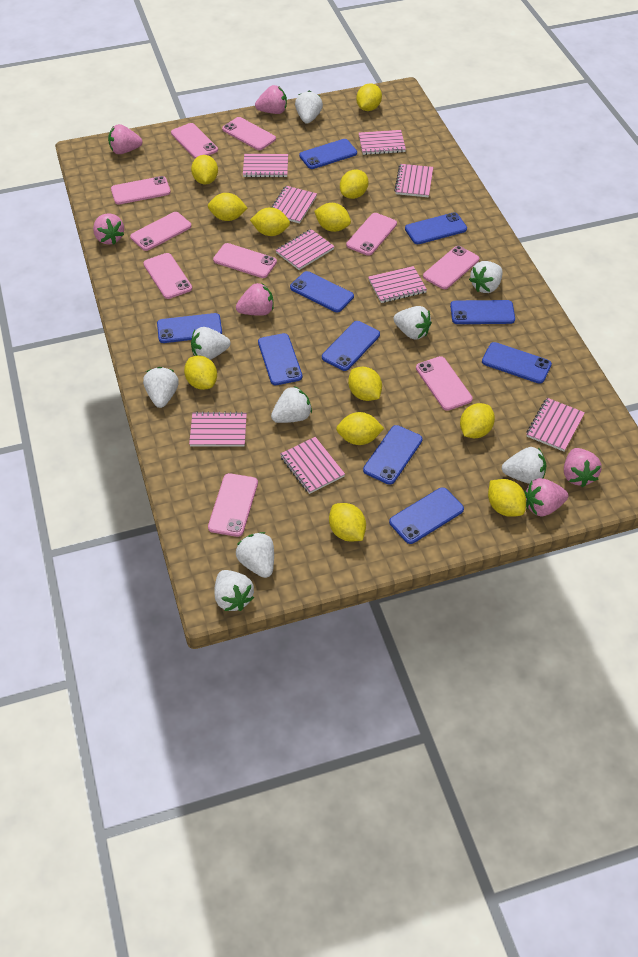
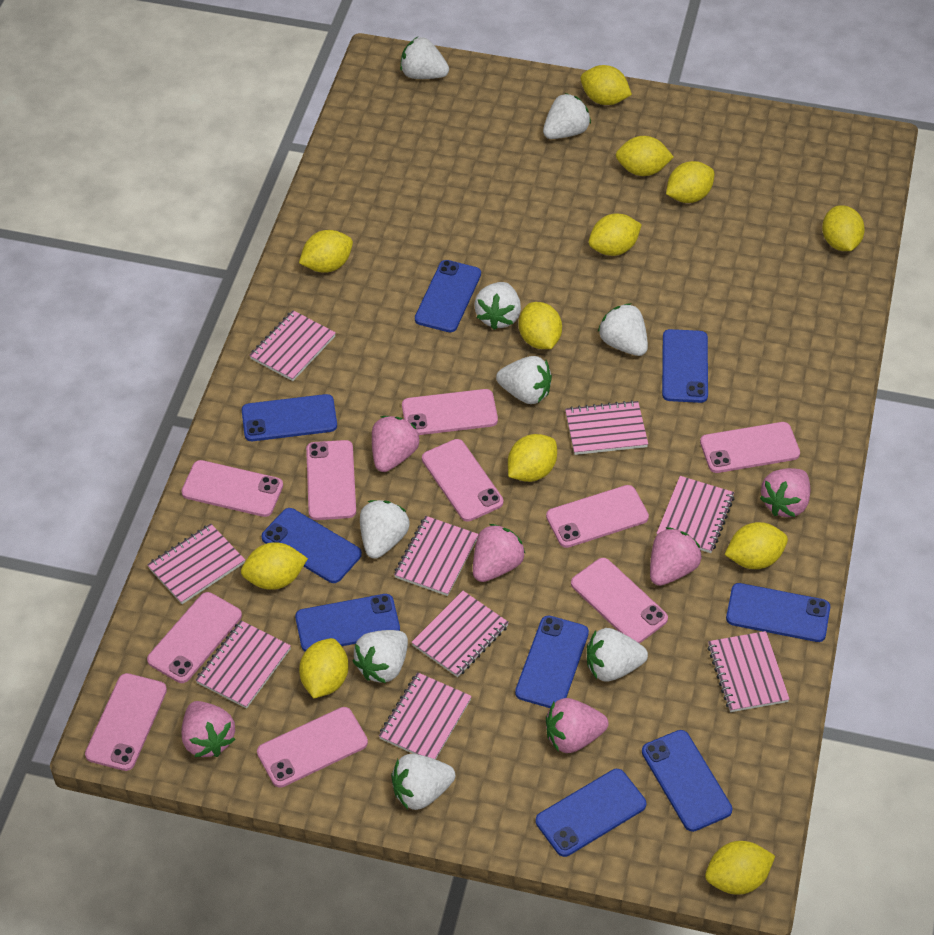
blue phone: [157,313,222,343] [258,333,302,385] [290,271,354,312] [299,139,357,169] [322,321,380,371] [363,425,423,485] [389,487,464,544] [405,212,467,244] [450,300,515,324] [482,342,552,384] = 10 -> [242,394,337,441] [261,508,362,583] [295,594,400,651] [415,260,481,332] [515,616,589,708] [536,769,646,857] [642,730,732,832] [662,329,708,403] [726,583,830,642] = 9

